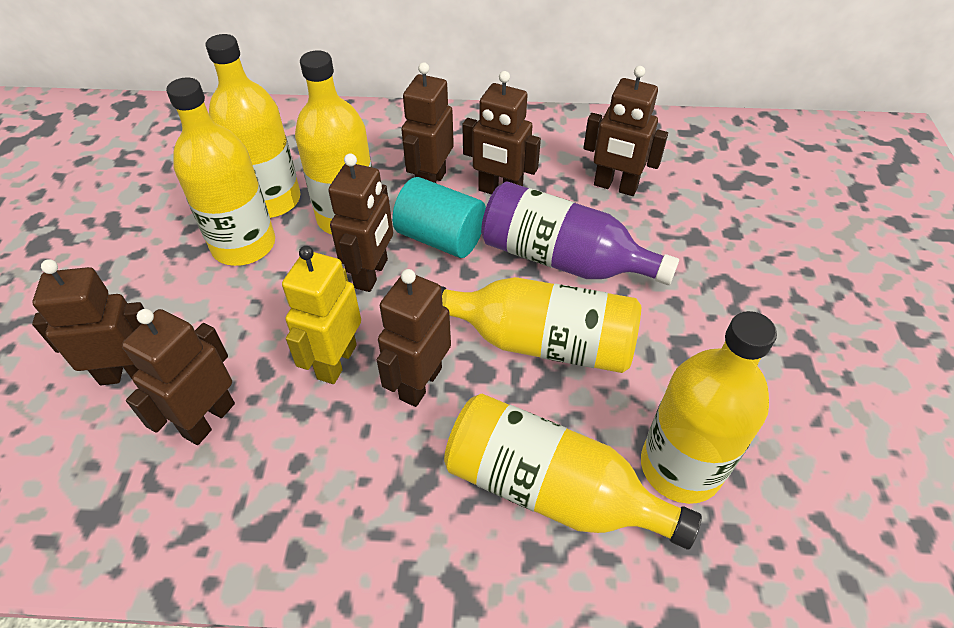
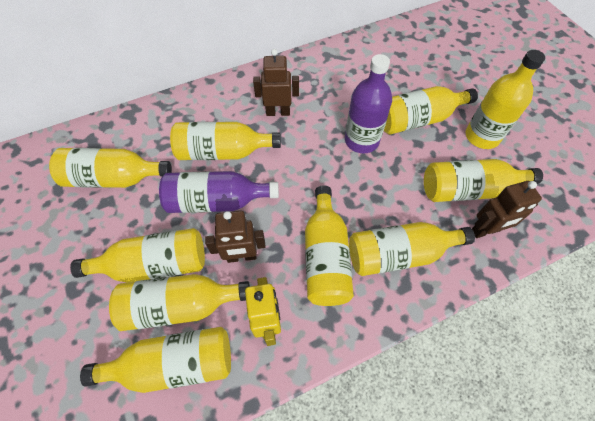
brown robot: [32,259,145,385] [122,309,235,445] [328,153,393,292] [377,269,451,407] [401,62,454,183] [462,71,541,194] [583,66,668,196] = 7 -> [205,211,266,263] [253,49,299,116] [472,181,542,238] = 3
purple bottle: [481,182,679,285] = 1 -> [159,171,279,213] [345,54,392,153] = 2
turquoise cylinder: [392,177,486,258] = 1 -> none = 0
yellow bottle: [166,77,275,266] [205,34,301,218] [295,50,372,234] [441,277,641,373] [444,394,702,549] [641,311,777,504] = 6 -> [49,148,172,188] [70,228,205,283] [80,327,231,393] [109,274,250,331] [170,122,281,160] [305,185,354,306] [349,222,475,276] [384,86,478,135] [424,159,543,202] [465,50,545,149] = 10

